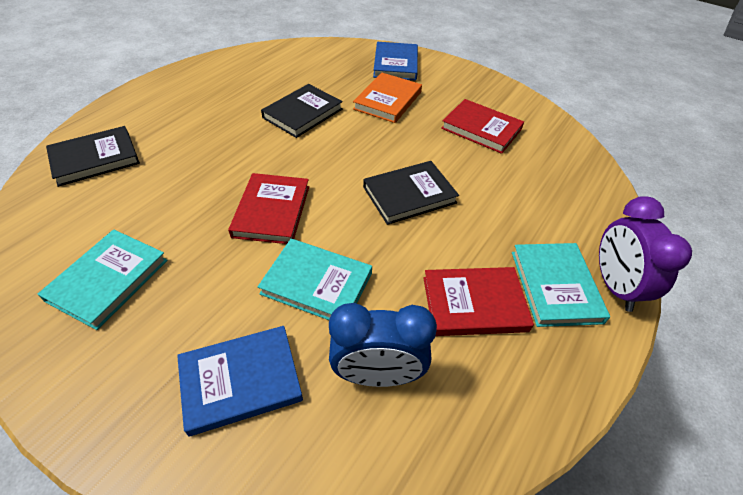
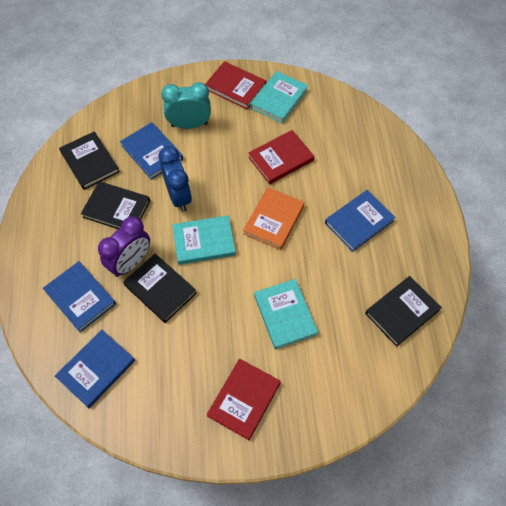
black book: [46,126,140,187] [261,84,343,138] [363,161,459,225] = 3 -> [59,131,119,190] [81,181,150,229] [123,254,197,323] [365,276,442,347] = 4
blue book: [177,326,303,437] [373,42,418,81] = 2 -> [43,261,116,332] [55,330,135,408] [120,122,183,180] [325,190,395,252] = 4
turquoise clock: none = 0 -> [161,82,211,129] = 1

